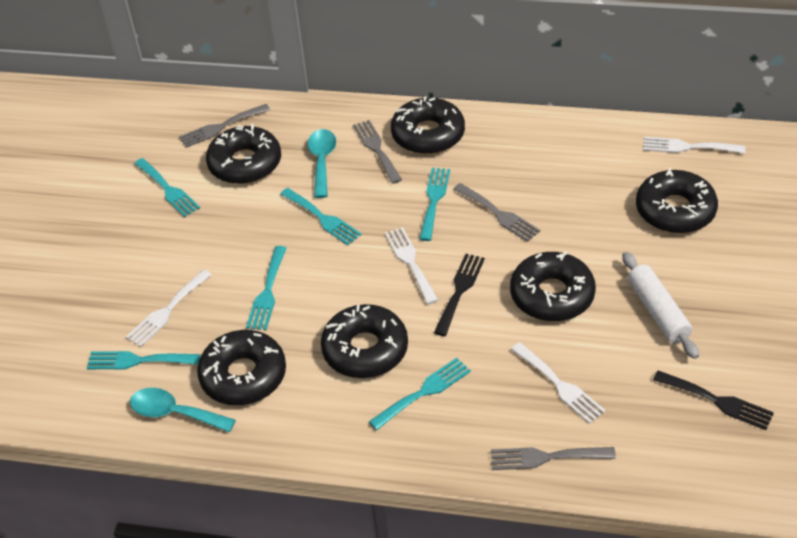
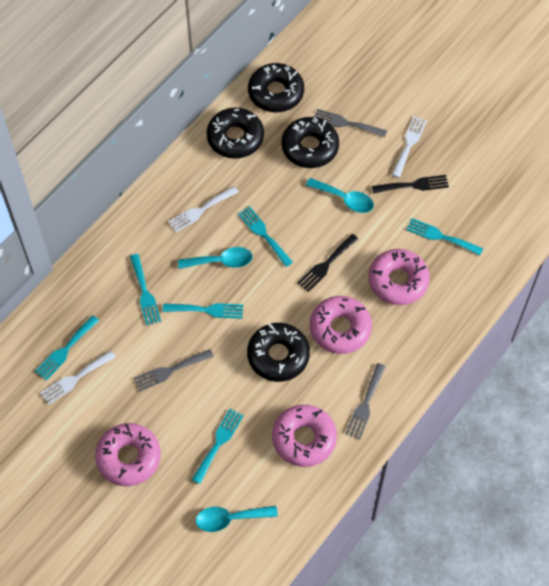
black donut: [197,330,286,405] [206,124,281,184] [321,304,408,378] [391,96,465,154] [510,251,596,321] [636,168,718,233] = 6 -> [207,108,264,159] [247,323,310,382] [248,63,304,112] [281,117,339,168] = 4
grey fork: [179,104,270,148] [353,120,402,184] [453,183,540,242] [491,447,616,470] = 4 -> [134,349,214,391] [314,109,387,137] [345,363,386,439] = 3
pink donut: none = 0 -> [95,423,161,486] [272,405,337,467] [310,296,372,354] [369,249,430,305] = 4
turquoise spoon: [130,388,236,432] [307,129,336,198] = 2 -> [178,247,253,269] [196,506,278,532] [306,178,374,213] = 3
white fork: [126,269,212,347] [385,227,438,304] [511,342,606,424] [643,137,746,154] = 4 -> [40,350,116,405] [168,186,238,232] [392,116,427,178] = 3
white rolling pin: [622,252,699,359] = 1 -> none = 0

